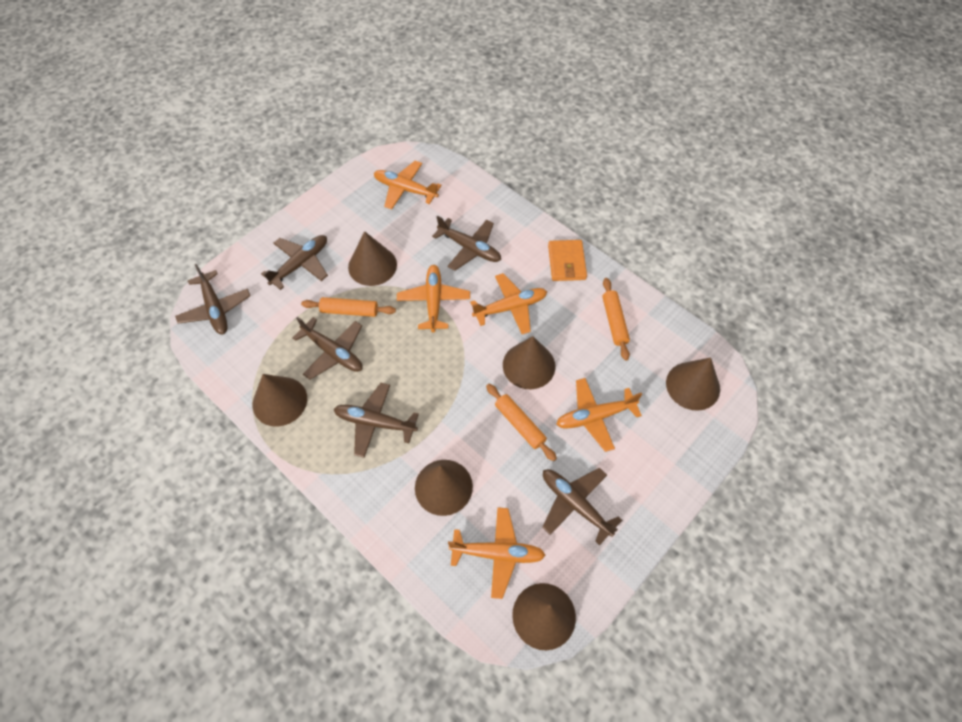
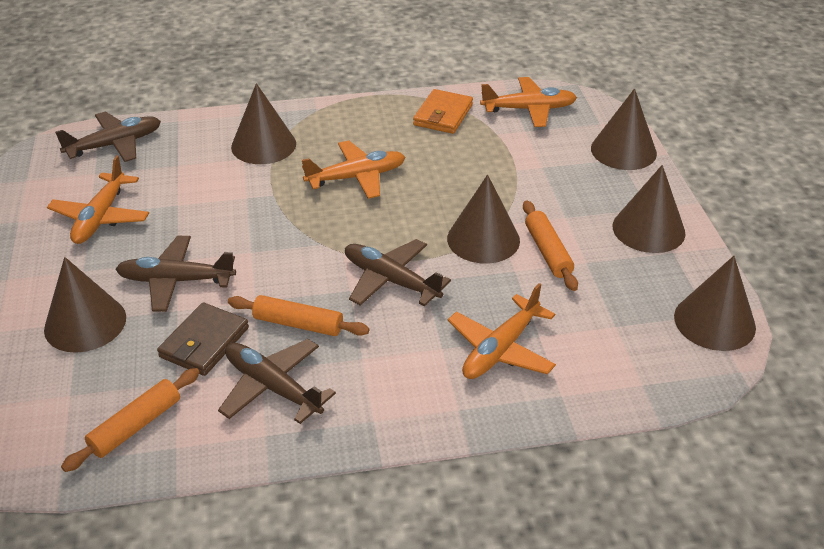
brown plane: [175,264,250,335] [261,235,328,290] [292,317,363,380] [334,383,419,458] [432,216,501,271] [542,468,622,545] = 6 -> [55,112,161,162] [116,236,236,312] [218,339,336,424] [345,239,451,306] = 4
brown wallet: none = 0 -> [157,302,249,376] = 1
orange plane: [374,161,441,209] [397,265,470,333] [448,507,546,599] [470,273,547,334] [556,378,642,452] = 5 -> [47,156,149,244] [302,140,405,199] [448,283,556,379] [480,77,577,127] = 4

